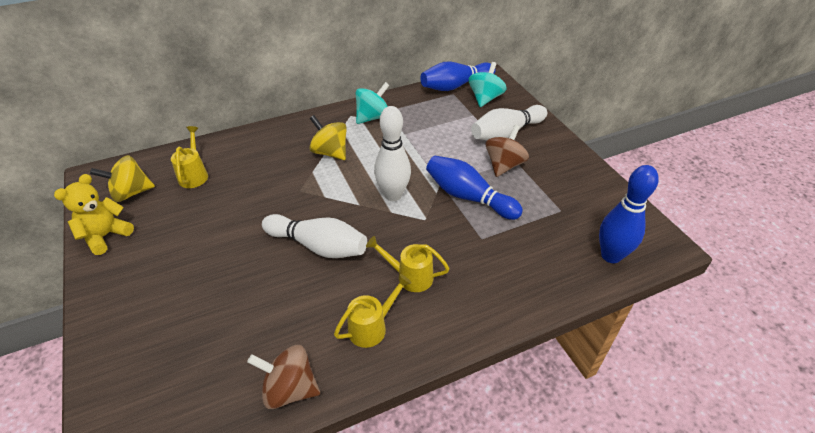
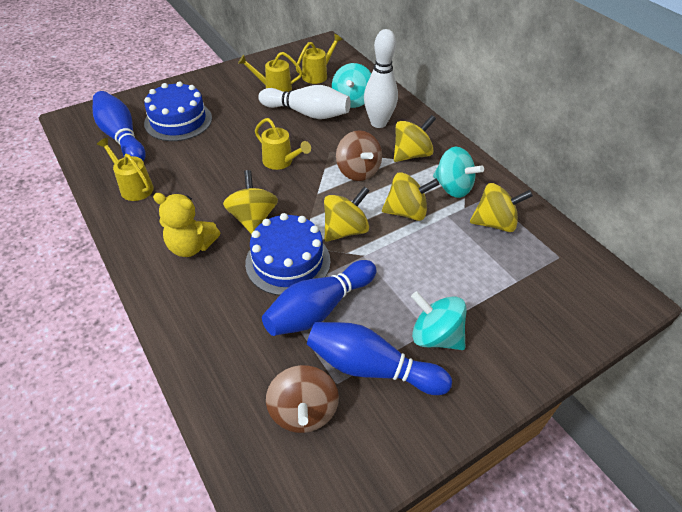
blue cake: none = 0 -> [144,81,212,141] [245,213,330,296] = 2
turquoise spinning top: [356,82,390,124] [469,62,507,107] = 2 -> [332,63,371,108] [411,291,466,350] [433,147,484,198] = 3
white bowling pin: [262,214,367,258] [374,106,411,201] [471,105,547,140] = 3 -> [258,85,351,119] [364,29,398,128] = 2
yellow spinning top: [90,155,155,202] [309,115,347,160] = 2 -> [223,170,278,234] [324,187,369,242] [382,172,439,221] [394,115,436,162] [470,183,533,232] = 5
yellow watering can: [171,126,208,188] [334,274,412,348] [366,236,450,292] = 3 -> [97,138,154,201] [238,52,303,92] [255,118,311,170] [296,34,343,84] = 4

